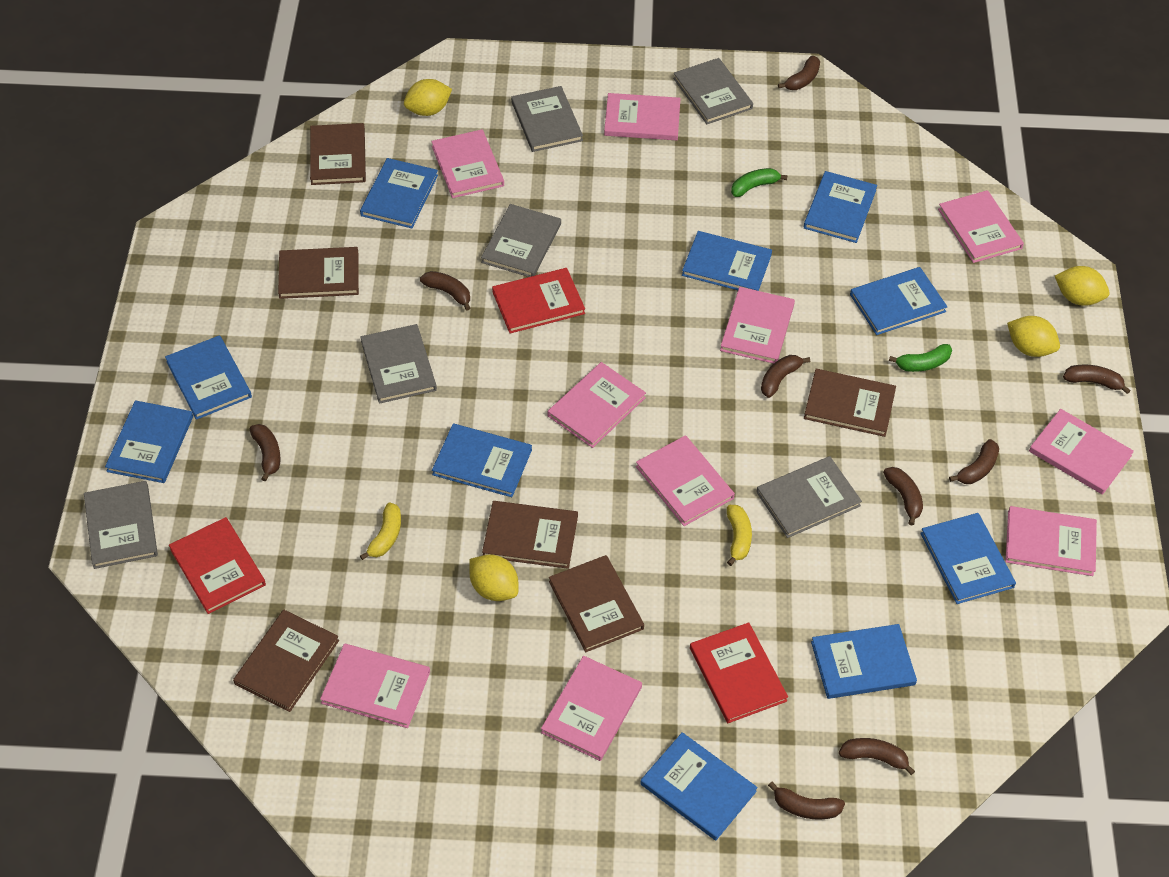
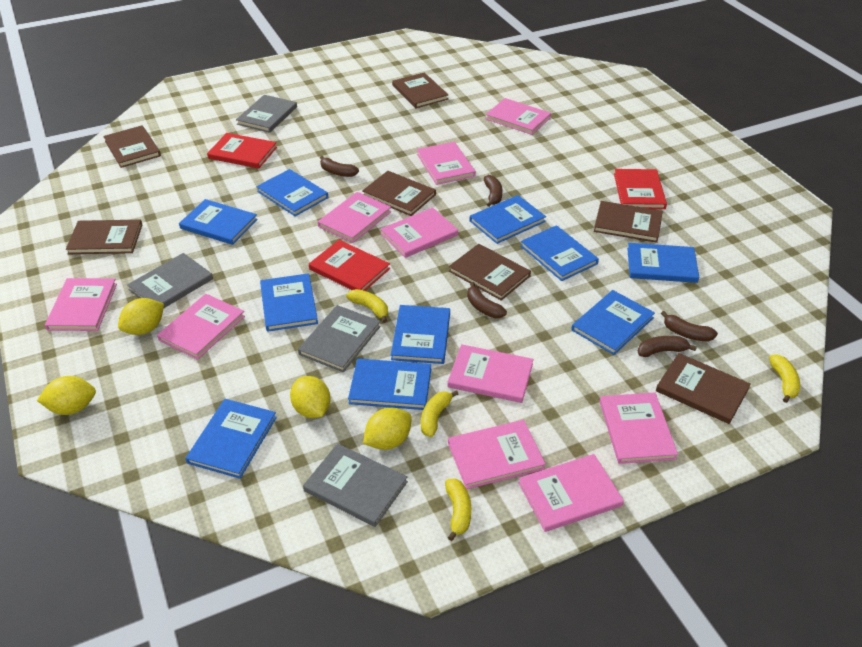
brown banana: [250,424,281,481] [420,271,470,311] [761,355,810,398] [768,782,845,819] [778,56,820,90] [839,738,915,775] [883,467,923,526] [949,439,999,484] [1063,365,1131,394] = 9 -> [320,156,359,177] [467,282,507,318] [484,175,503,207] [638,336,697,357] [661,311,718,342] = 5
brown book: [233,610,339,712] [278,247,359,299] [310,123,366,185] [482,501,578,569] [549,555,644,652] [804,369,896,437] = 6 -> [66,220,142,254] [103,125,161,168] [362,171,436,216] [392,73,448,108] [449,244,531,301] [594,201,663,243] [656,353,751,424] = 7
green banana: [731,168,787,197] [889,344,952,372] = 2 -> none = 0
grey book: [84,481,158,569] [361,324,437,404] [481,204,561,277] [511,86,583,152] [673,58,753,124] [757,456,862,538] = 6 -> [127,253,213,309] [236,95,297,133] [298,305,381,372] [303,443,408,527] = 4
yellow banana: [360,502,401,560] [727,505,752,566] = 2 -> [346,289,388,323] [421,390,458,437] [445,479,471,541] [769,354,800,403] = 4

